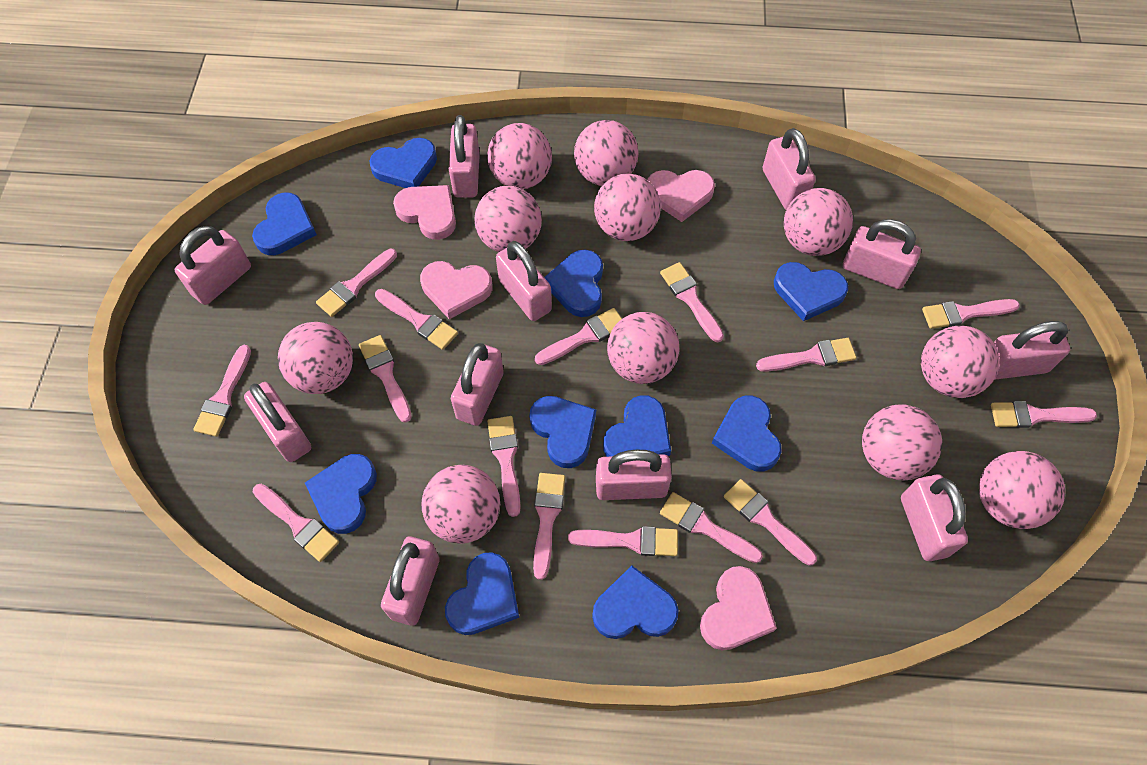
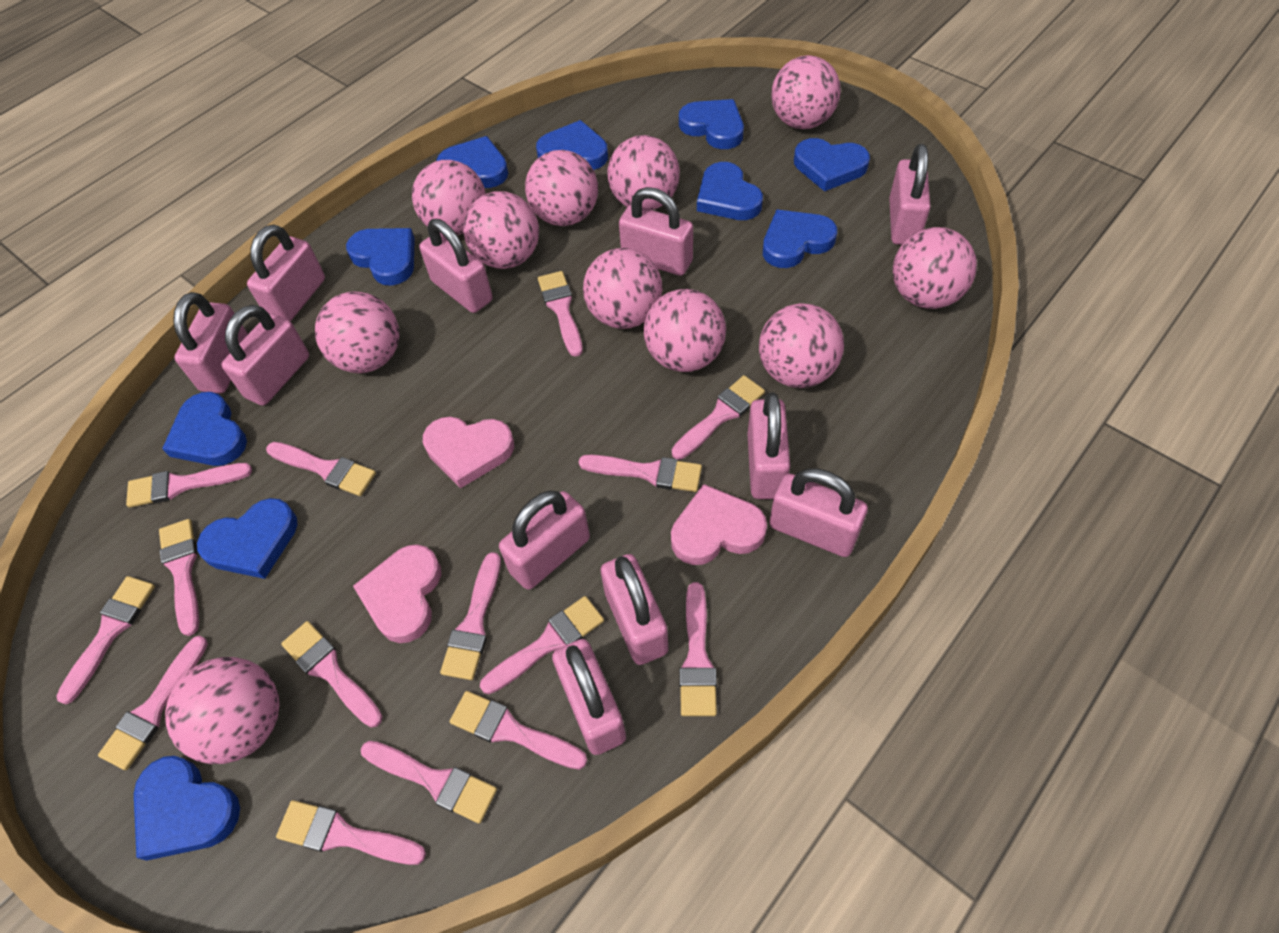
pink heart: [393,185,456,240] [420,261,492,319] [647,170,715,222] [700,566,777,650] = 4 -> [353,544,441,643] [423,417,514,488] [671,484,767,565] = 3

